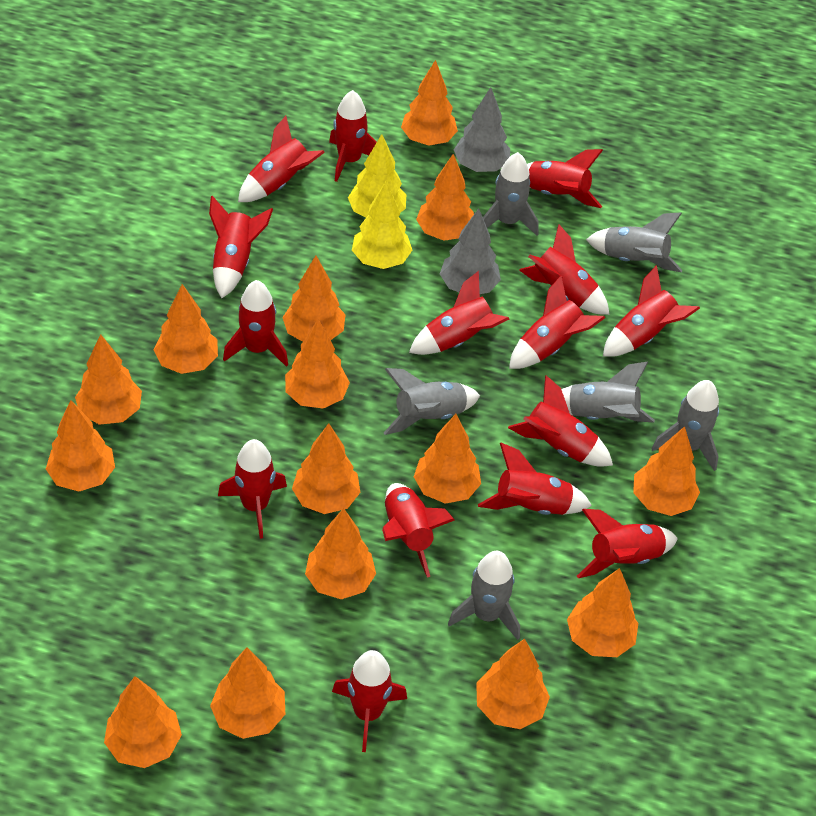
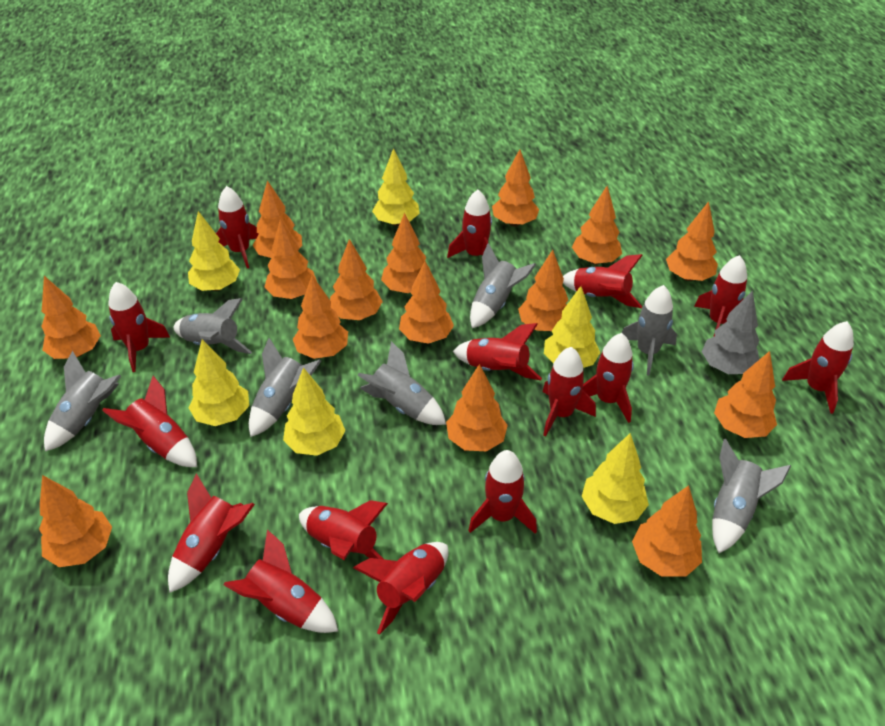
grey rocket: [384,368,480,435] [448,551,520,640] [483,152,539,236] [561,362,655,423] [586,213,682,272] [652,380,719,471] = 6 -> [44,351,121,451] [173,298,252,354] [249,338,321,437] [358,341,446,425] [470,243,536,328] [622,285,677,375] [712,439,791,553] = 7
grey tree: [440,208,501,294] [454,87,510,172] = 2 -> [702,290,759,374] = 1
yellow tree: [348,134,406,218] [352,181,412,269] = 2 -> [188,211,240,291] [189,339,249,426] [283,367,345,456] [372,148,420,226] [544,286,600,368] [582,433,649,524] = 6

